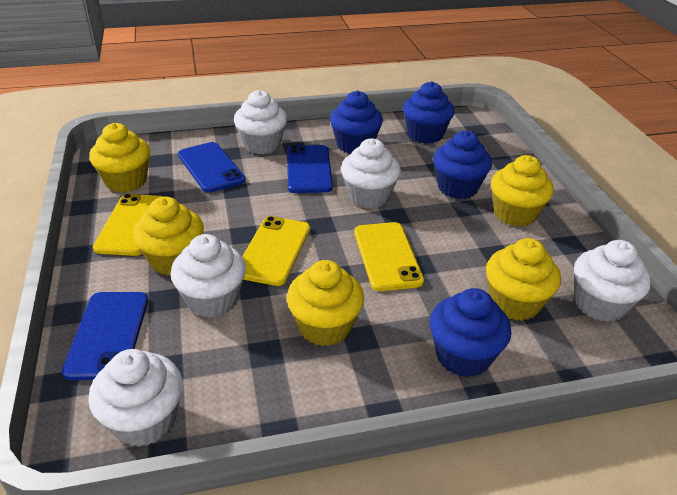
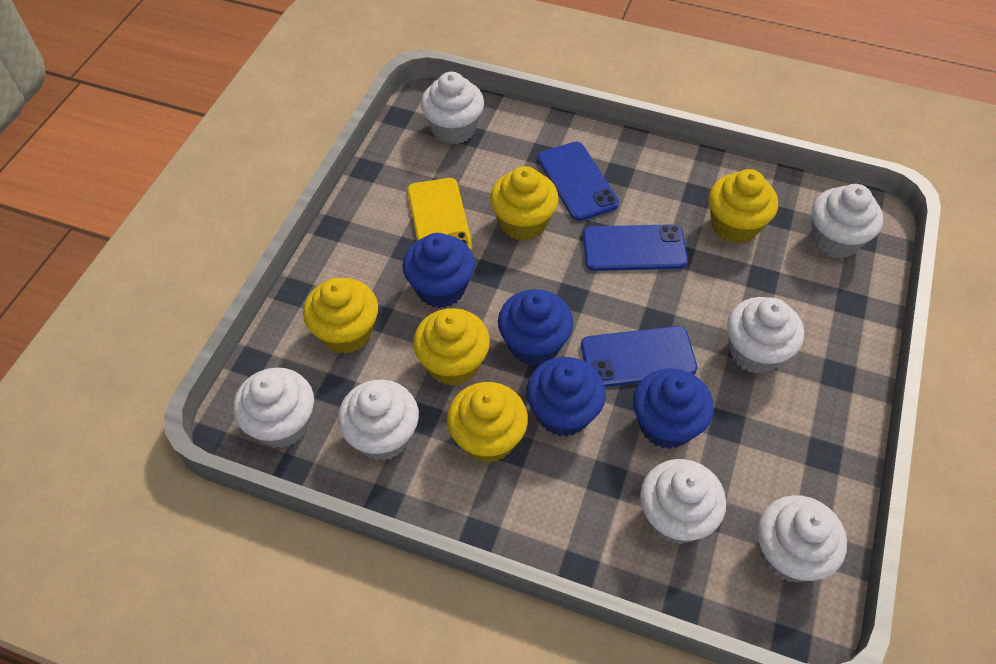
white cupcake: [88,349,183,447] [170,234,246,318] [234,90,287,154] [341,138,401,209] [574,240,651,322] = 5 -> [233,368,314,448] [338,379,419,461] [421,72,484,144] [640,459,726,544] [727,297,804,374] [758,495,847,582] [811,184,883,259] = 7
yellow phone: [93,194,163,256] [242,216,310,286] [354,222,424,291] = 3 -> [407,178,472,251] = 1

